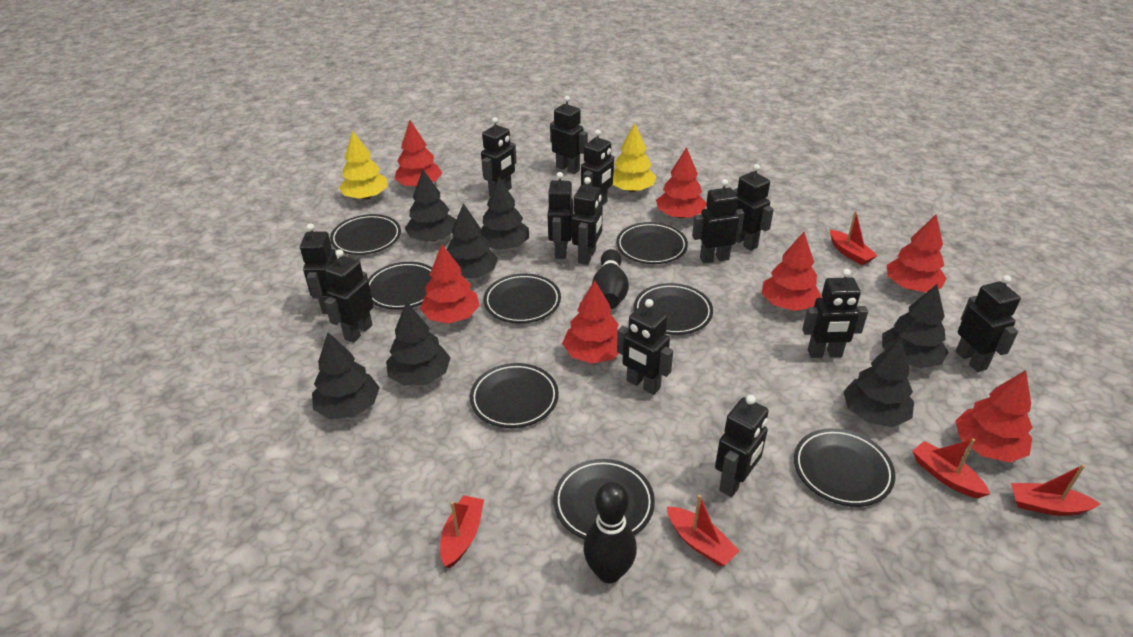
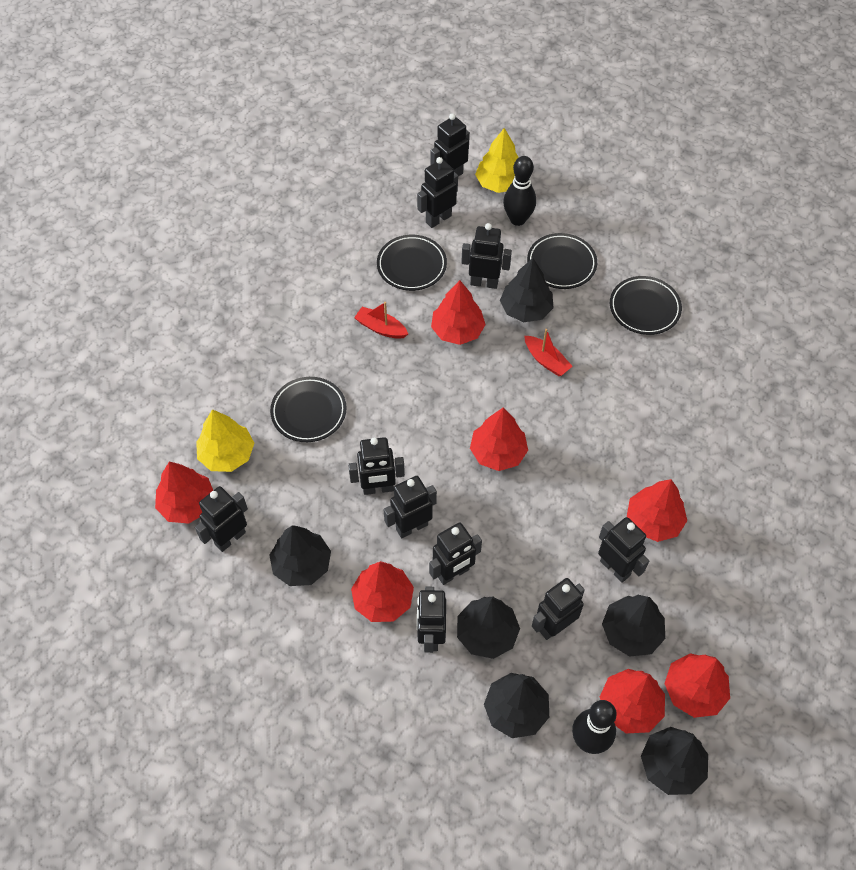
black plate: [330,214,401,255] [368,262,432,309] [470,363,559,428] [484,274,561,323] [554,459,655,539] [616,222,688,264] [634,283,713,335] [794,428,896,507] = 8 -> [270,377,347,442] [377,235,447,291] [527,233,597,289] [610,276,682,335] = 4
black robot: [300,223,337,314] [324,249,374,343] [481,117,517,196] [547,172,573,259] [550,96,588,174] [572,177,603,265] [581,130,614,205] [617,299,673,395] [692,179,745,264] [715,395,769,497] [733,164,774,251] [802,269,868,358] [956,275,1021,372] = 13 -> [195,486,248,552] [348,437,405,495] [383,476,437,538] [417,157,458,228] [417,587,446,653] [429,522,482,585] [430,113,470,177] [461,223,512,289] [532,578,585,640] [598,517,649,583] = 10
black tree: [312,332,380,419] [386,301,451,386] [405,170,456,242] [447,203,498,278] [480,177,529,250] [843,338,914,427] [882,284,949,368] = 7 -> [270,525,331,586] [457,596,520,659] [484,673,549,738] [500,258,554,322] [602,595,665,657] [641,727,708,795] = 6
red boat: [440,495,484,568] [667,495,740,566] [830,211,878,265] [912,438,990,498] [1011,464,1100,516] = 5 -> [354,302,408,339] [524,329,572,376] = 2

